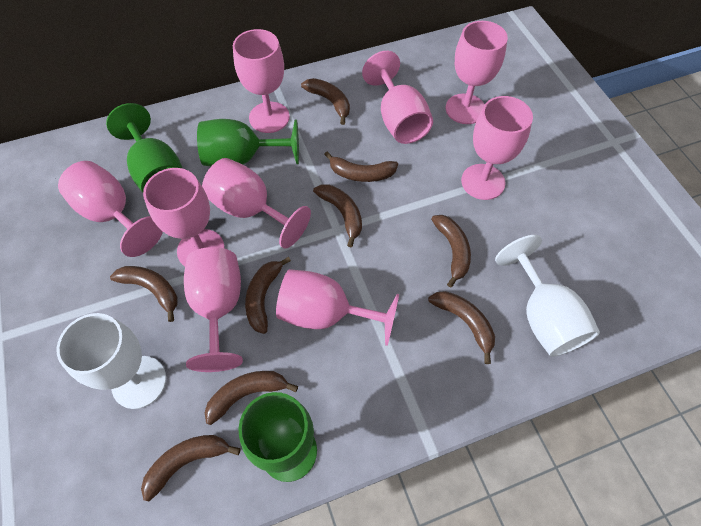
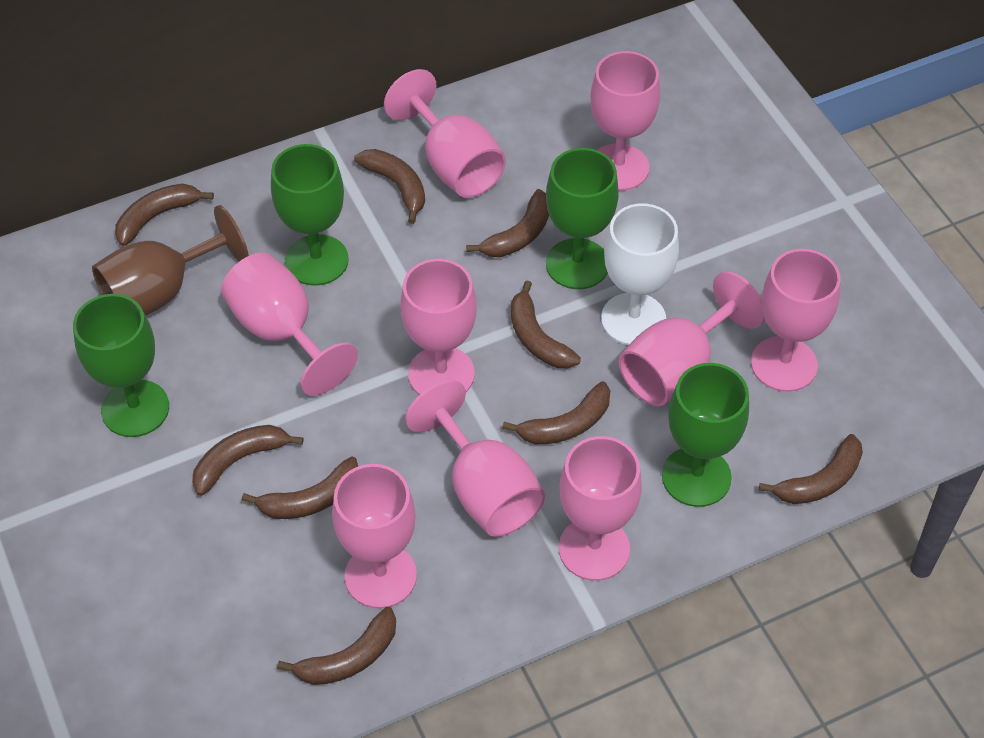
brown goblet: none = 0 -> [92,205,249,315] = 1
green goblet: [106,103,182,193] [197,119,299,166] [238,392,317,482] = 3 -> [73,294,169,437] [271,144,349,286] [546,148,619,289] [662,363,749,507] = 4
white goblet: [56,313,166,409] [495,235,600,357] = 2 -> [601,204,679,345] = 1

